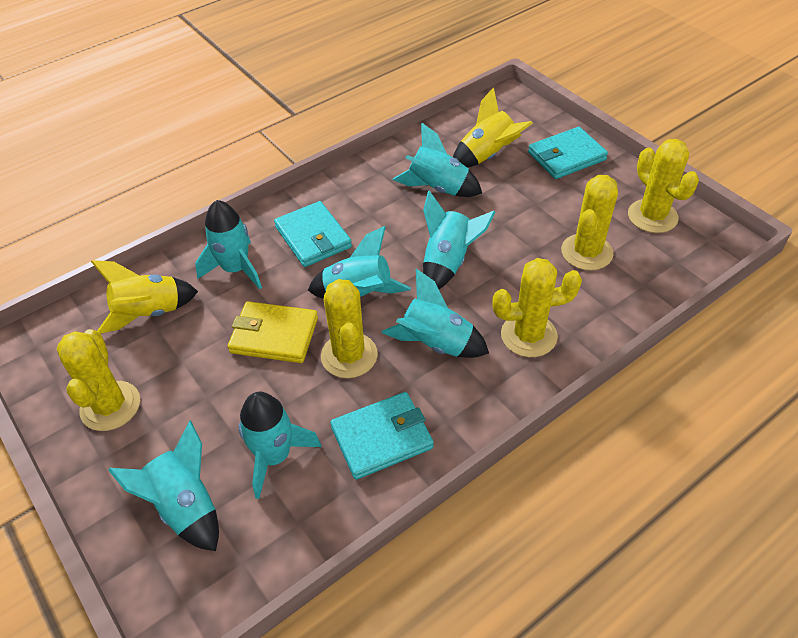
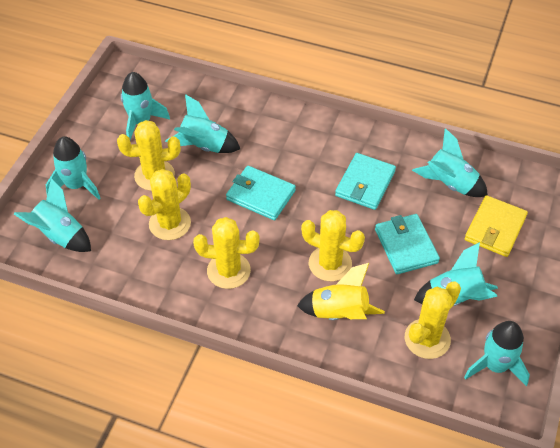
yellow rocket: [91,260,198,334] [453,87,533,168] = 2 -> [297,263,385,320] = 1

